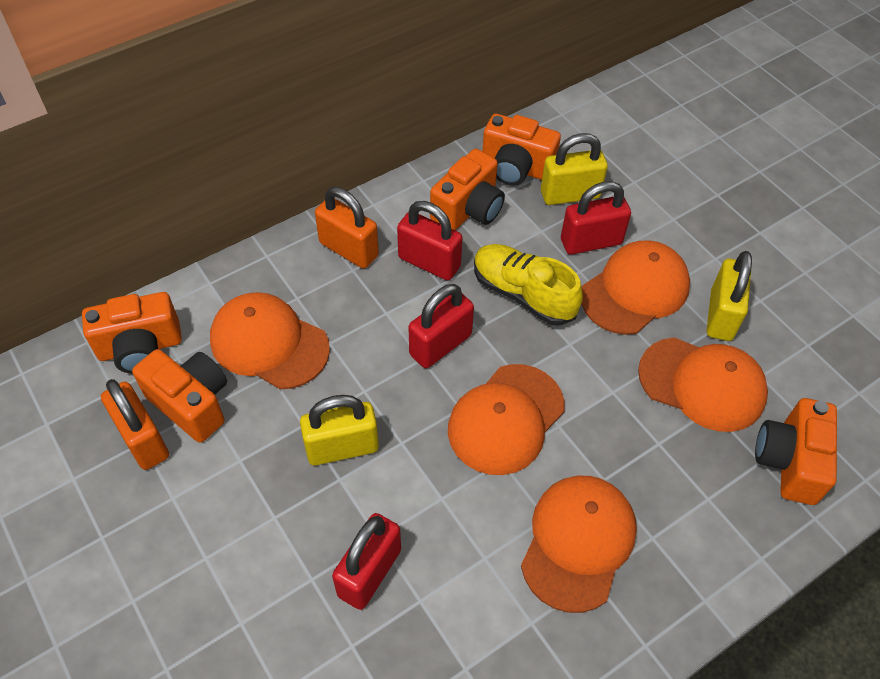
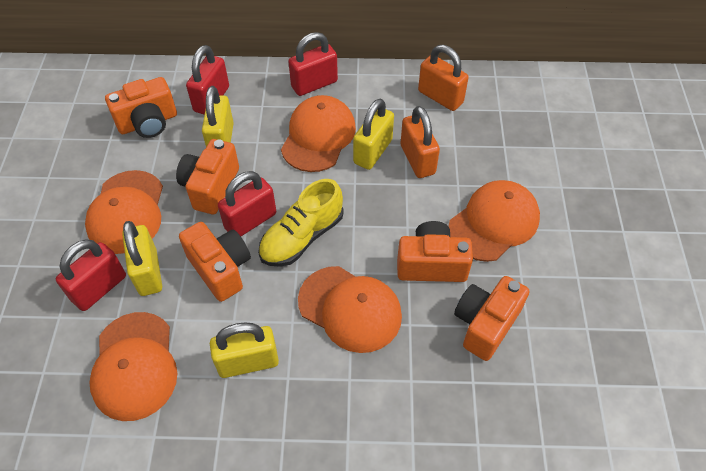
yellow padlock: [300,395,379,465] [541,133,608,205] [707,251,752,341] = 3 -> [122,221,162,296] [202,86,234,147] [210,323,279,378] [353,99,394,170] = 4

